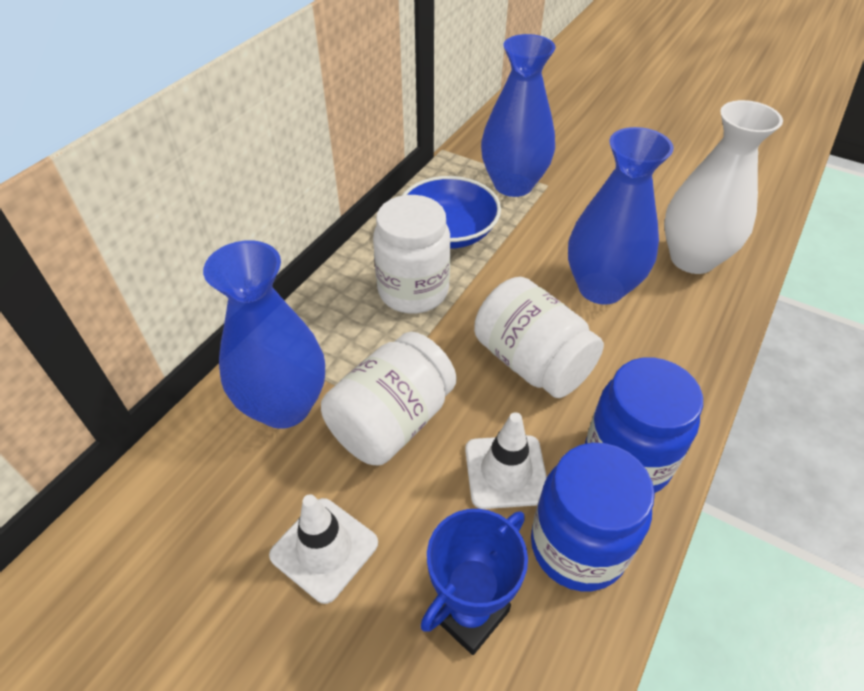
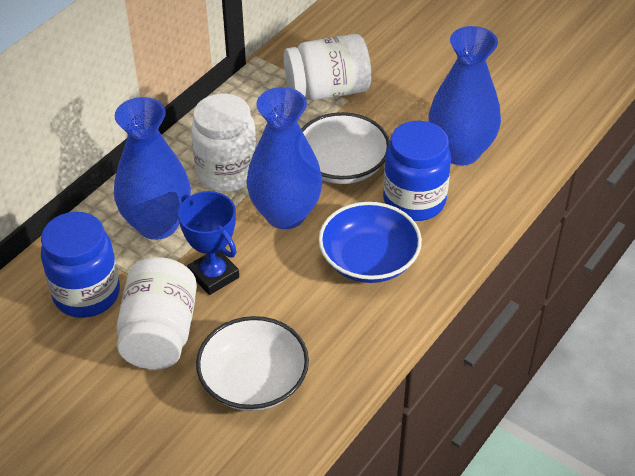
white bowl: none = 0 -> [196,316,309,411] [301,112,390,184] = 2
white traffic cone: [269,494,378,604] [465,412,547,509] = 2 -> none = 0
white vase: [664,100,783,274] = 1 -> none = 0

